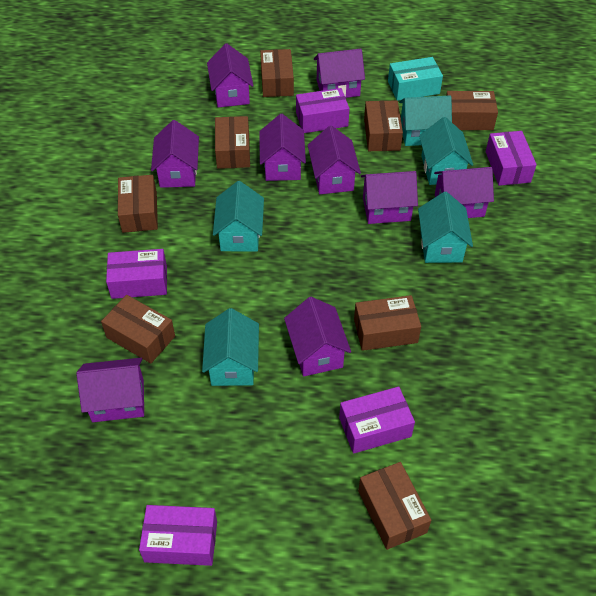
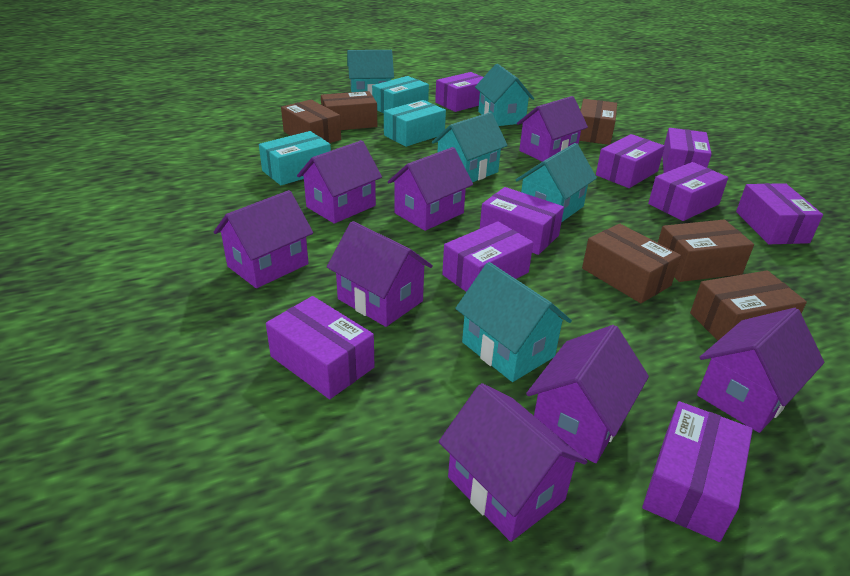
brown box: [101,295,175,364] [118,175,158,233] [215,116,250,169] [260,49,294,97] [354,295,421,351] [358,462,431,550] [364,100,403,151] [446,91,498,130] = 8 -> [281,100,341,143] [321,91,377,130] [579,99,617,145] [582,224,681,303] [658,219,754,282] [690,271,807,341] = 6
purple box: [106,249,167,299] [139,505,217,566] [296,88,350,133] [339,386,415,454] [486,131,537,186] = 5 -> [266,296,375,399] [435,72,483,112] [442,221,533,292] [480,187,564,255] [596,134,665,188] [642,401,753,542] [648,162,728,221] [662,128,712,173] [736,183,823,244] = 9
purple house: [76,358,144,422] [151,120,199,188] [207,43,253,108] [259,114,306,181] [284,297,351,376] [308,125,361,194] [314,49,365,98] [361,171,418,224] [434,167,494,218] = 9 -> [214,190,313,288] [297,140,382,224] [327,221,433,327] [388,147,473,231] [439,383,587,542] [517,96,588,162] [526,325,649,463] [697,308,824,433] = 8
turquoise box: [388,57,443,101] = 1 -> [259,131,331,185] [372,76,429,114] [384,100,446,147] = 3

